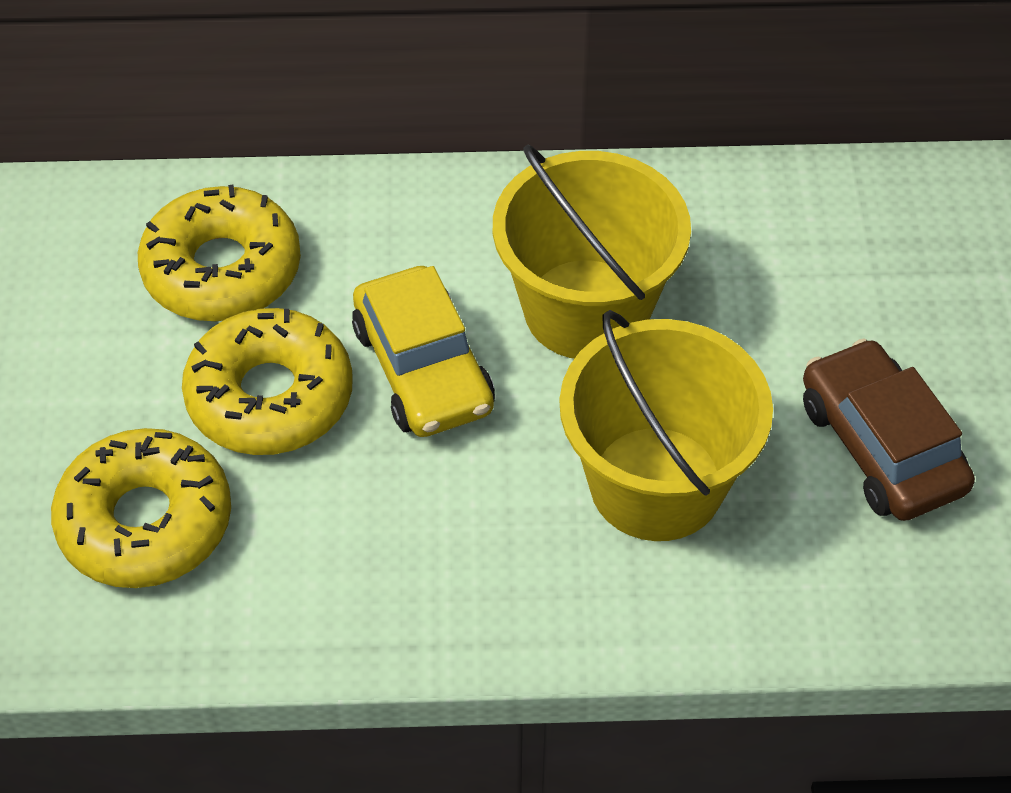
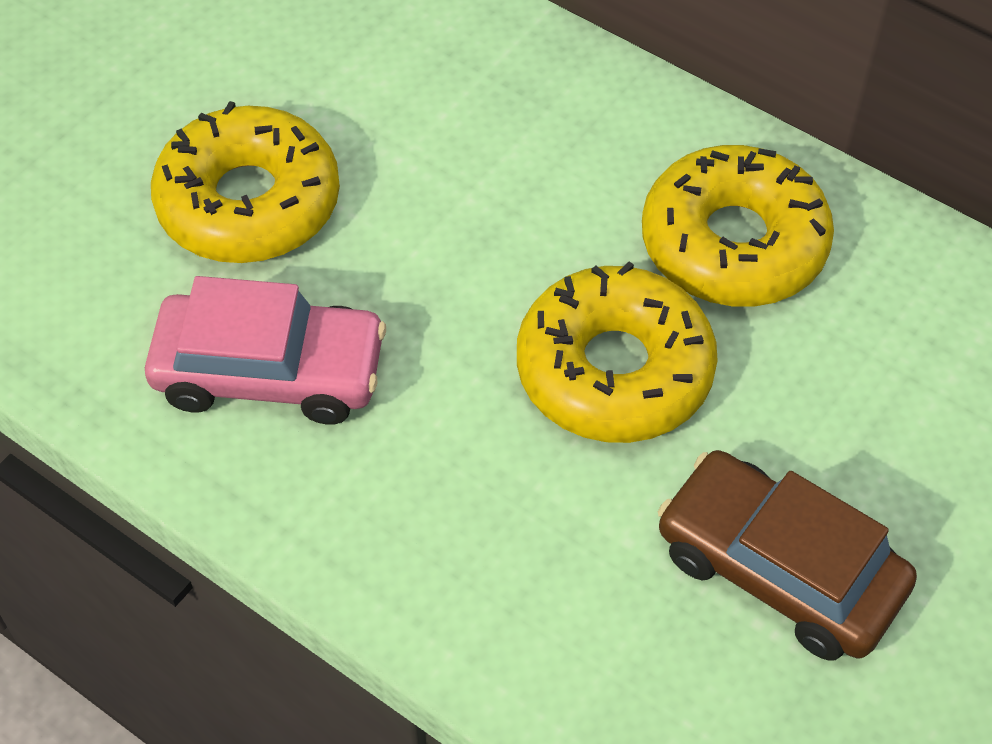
pink car: none = 0 -> [145,276,386,425] = 1
yellow bucket: [493,145,691,359] [559,310,773,541] = 2 -> none = 0
yellow car: [352,266,495,437] = 1 -> none = 0

